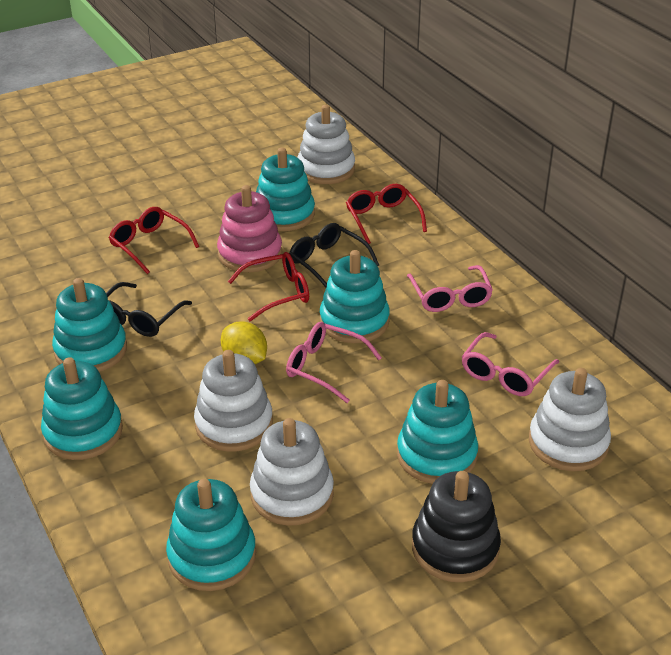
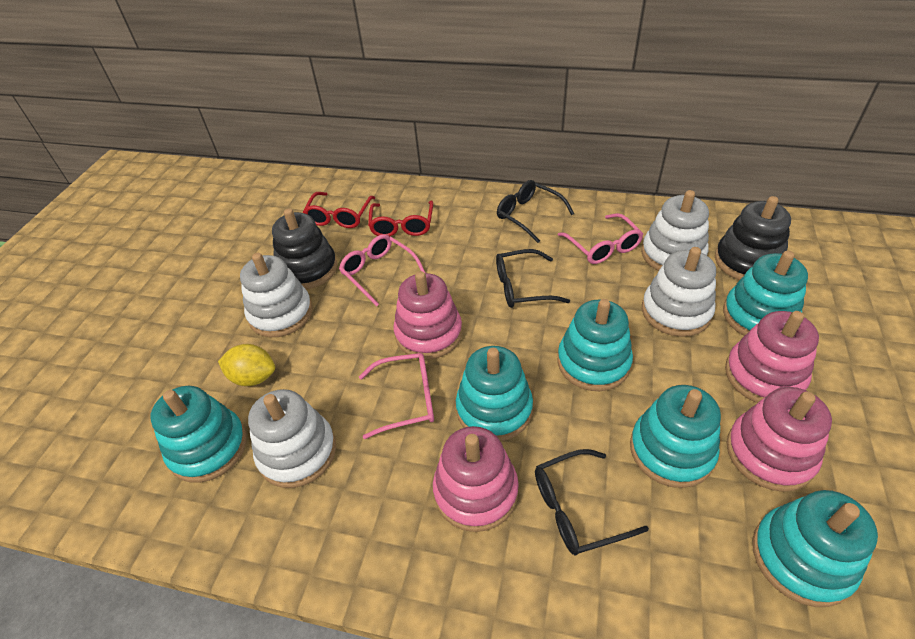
black glasses: [106,282,192,337] [289,223,379,288] = 2 -> [496,249,570,308] [497,180,574,243] [535,449,649,555] = 3
black stacking toy: [412,471,501,582] = 1 -> [272,208,337,289] [715,196,791,280] = 2
pink stacking toy: [217,185,282,272] = 1 -> [393,271,462,360] [433,426,519,532] [725,311,819,403] [727,387,832,492] = 4
red glasses: [109,207,199,274] [228,252,309,322] [346,184,427,244] = 3 -> [303,192,375,228] [368,201,433,237] = 2

